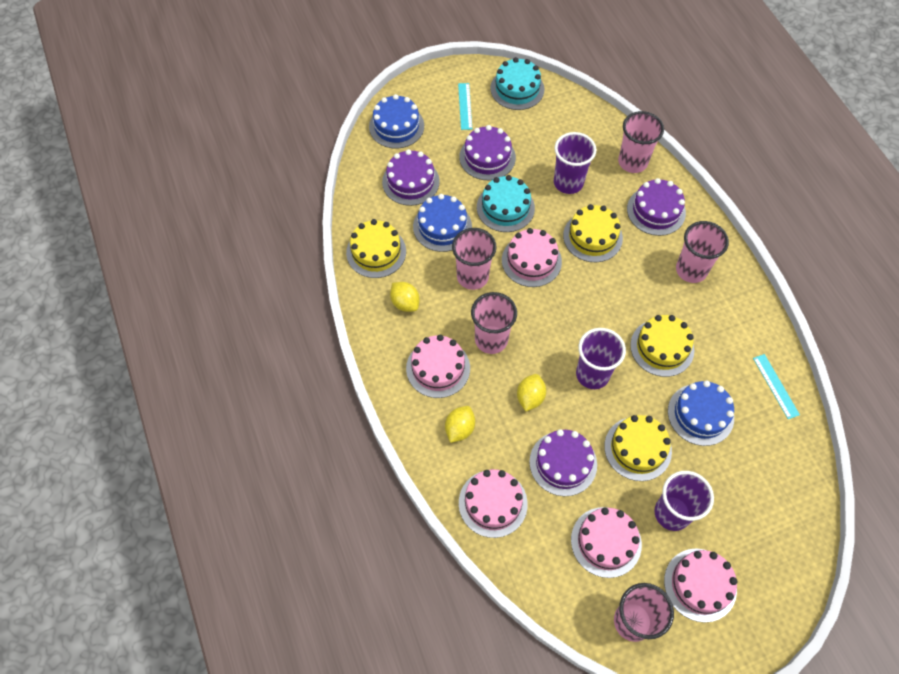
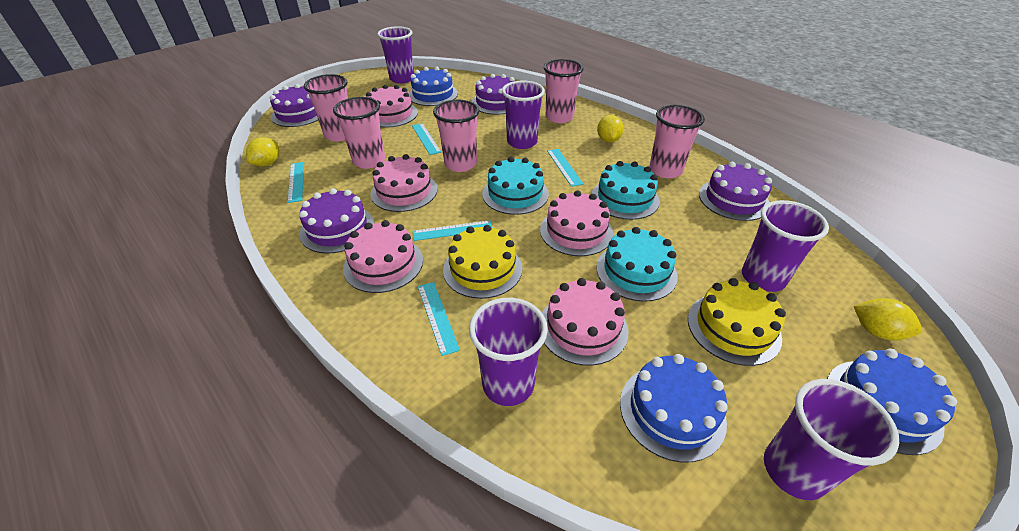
purple cup: [554,132,596,194] [576,328,626,389] [654,471,714,531] = 3 -> [377,26,414,84] [469,298,548,406] [502,81,545,149] [742,200,829,292] [764,379,899,500] = 5
turquoise cake: [477,175,535,232] [490,57,544,110] = 2 -> [482,157,549,215] [592,161,660,220] [596,227,678,302] = 3
turquoise ruler: [458,83,472,130] [753,354,800,419] = 2 -> [287,162,304,203] [412,123,441,155] [413,220,493,241] [418,282,460,356] [547,149,584,187] = 5
yellow cake: [346,219,406,278] [563,204,623,262] [604,415,672,481] [630,315,694,377] = 4 -> [443,225,522,299] [688,278,786,366] = 2

